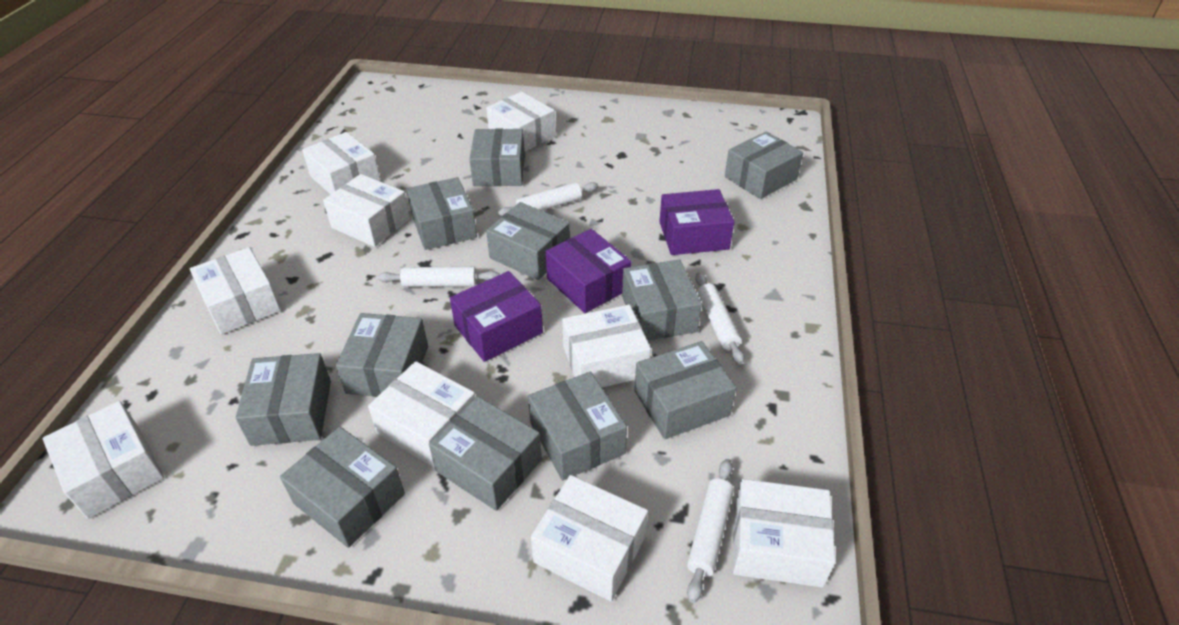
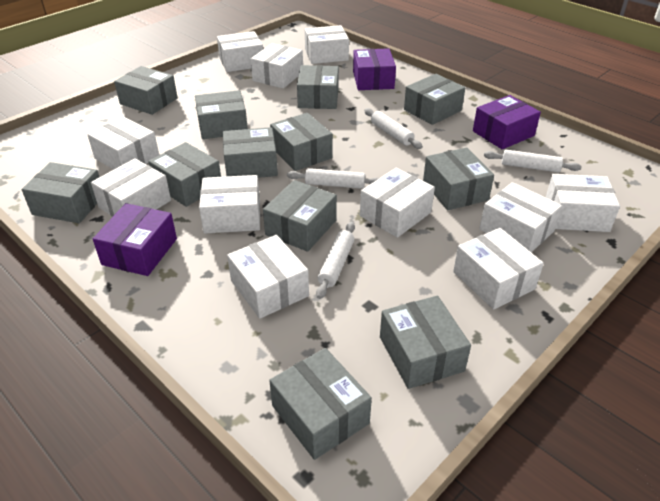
grey box: [235,353,331,446] [280,427,405,548] [336,313,428,397] [407,177,477,250] [429,396,542,511] [469,129,525,186] [486,202,570,280] [528,372,627,480] [622,260,702,341] [634,341,736,439] [725,132,803,199] = 11 -> [21,162,99,223] [114,66,178,115] [148,142,221,207] [195,90,248,139] [223,127,278,178] [263,180,337,252] [269,348,372,460] [270,113,333,171] [297,65,339,109] [380,296,471,389] [404,74,465,125] [423,147,494,210] = 12
white box: [43,401,164,519] [190,247,281,335] [302,132,380,195] [323,174,410,247] [368,361,476,468] [486,92,556,151] [531,475,648,602] [562,305,651,387] [733,479,836,588] = 9 -> [87,117,159,169] [91,158,171,217] [199,175,260,233] [217,31,263,72] [227,235,309,319] [251,43,303,89] [305,25,349,64] [360,168,435,238] [453,228,544,310] [479,182,562,252] [546,174,620,232] = 11

